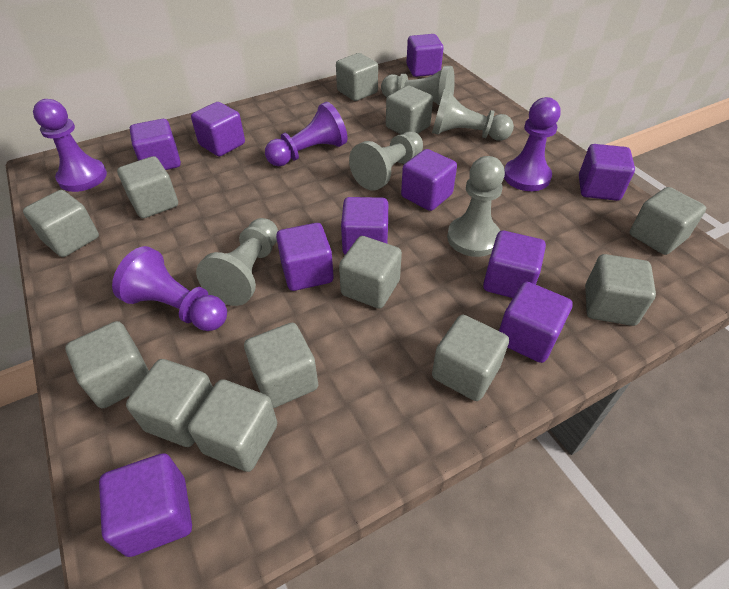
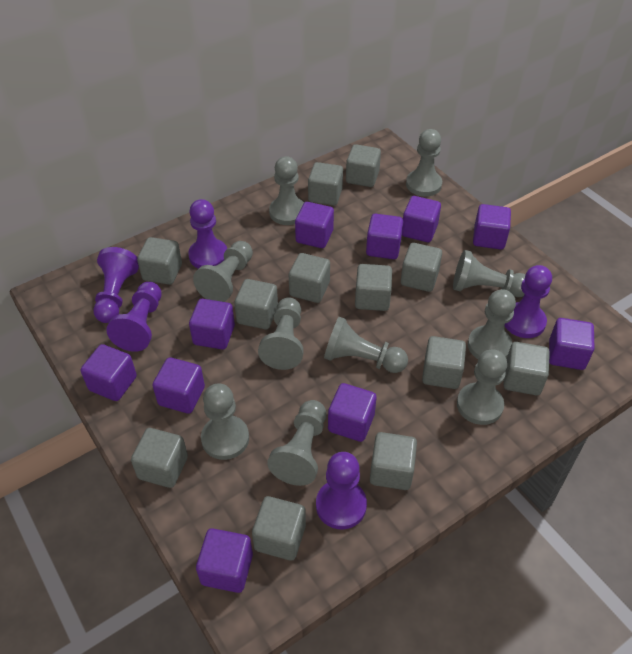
grey pawn: [196,218,278,306] [349,131,423,191] [381,66,455,105] [432,89,514,141] [447,156,505,257] = 5 -> [193,241,253,302] [201,384,249,460] [258,297,304,370] [267,400,326,486] [269,156,304,225] [324,317,408,373] [406,129,442,197] [453,250,525,297] [457,349,507,425] [468,289,516,359] = 10
purple pawn: [33,99,107,192] [112,246,227,331] [265,102,348,166] [504,97,561,191] = 4 -> [93,247,139,323] [106,282,162,352] [188,199,227,269] [316,452,367,529] [505,265,552,338] = 5

